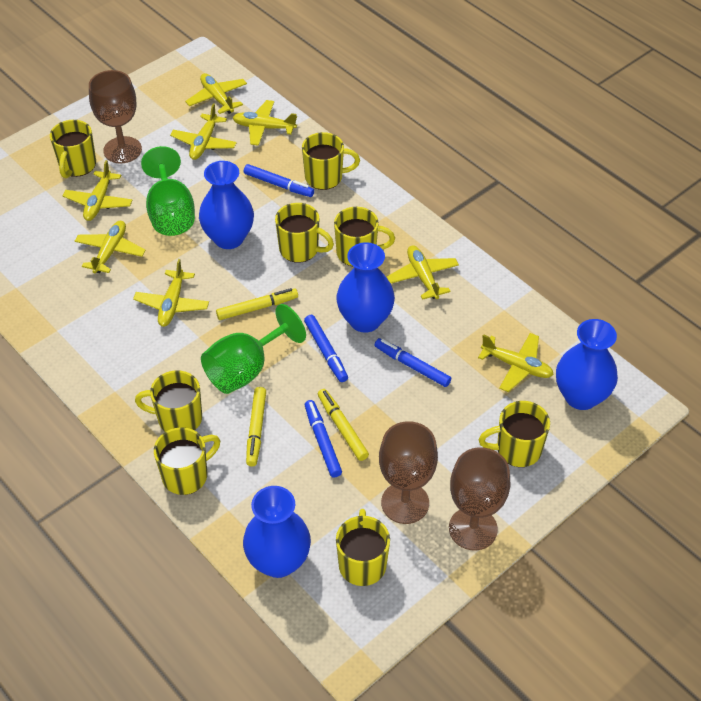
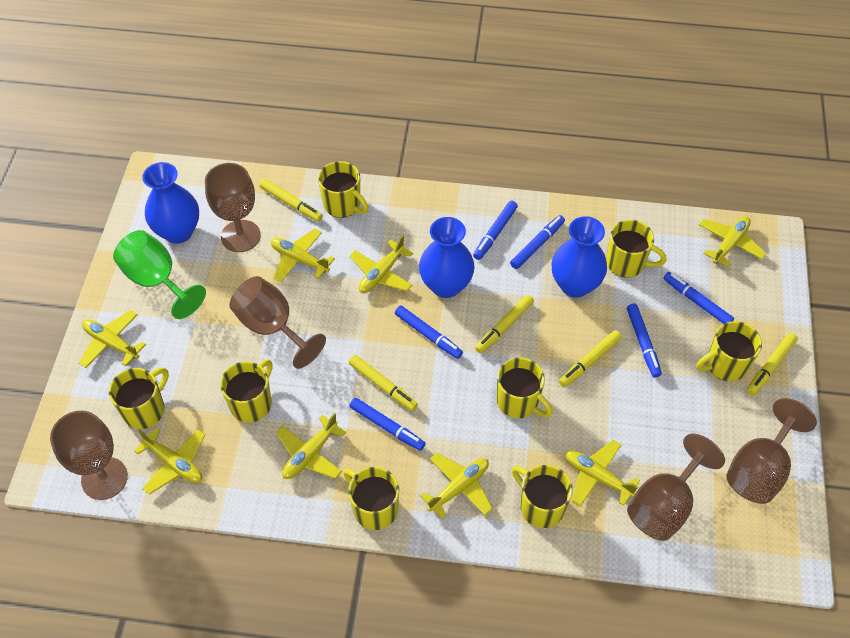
blue marker: [244,164,314,197] [304,315,348,382] [305,400,342,478] [375,338,451,387] = 4 -> [350,398,425,451] [395,305,463,359] [473,201,518,260] [510,215,565,269] [627,303,662,378] [663,272,734,324] = 6
blue vase: [199,161,254,249] [243,486,311,578] [336,242,395,333] [556,319,618,410] = 4 -> [142,162,199,244] [419,217,475,298] [551,216,607,298] = 3
brown goblet: [89,70,142,163] [379,421,438,524] [449,447,510,551] = 3 -> [50,411,128,500] [205,163,261,252] [230,276,326,369] [627,434,725,541] [726,398,817,504] = 5
green goblet: [141,146,195,236] [201,304,306,394] = 2 -> [113,230,206,319] = 1
yellow marker: [216,288,298,320] [246,387,266,467] [318,389,369,461] = 3 -> [260,179,323,222] [349,355,418,411] [475,295,534,354] [559,330,622,387] [747,333,798,395] = 5

